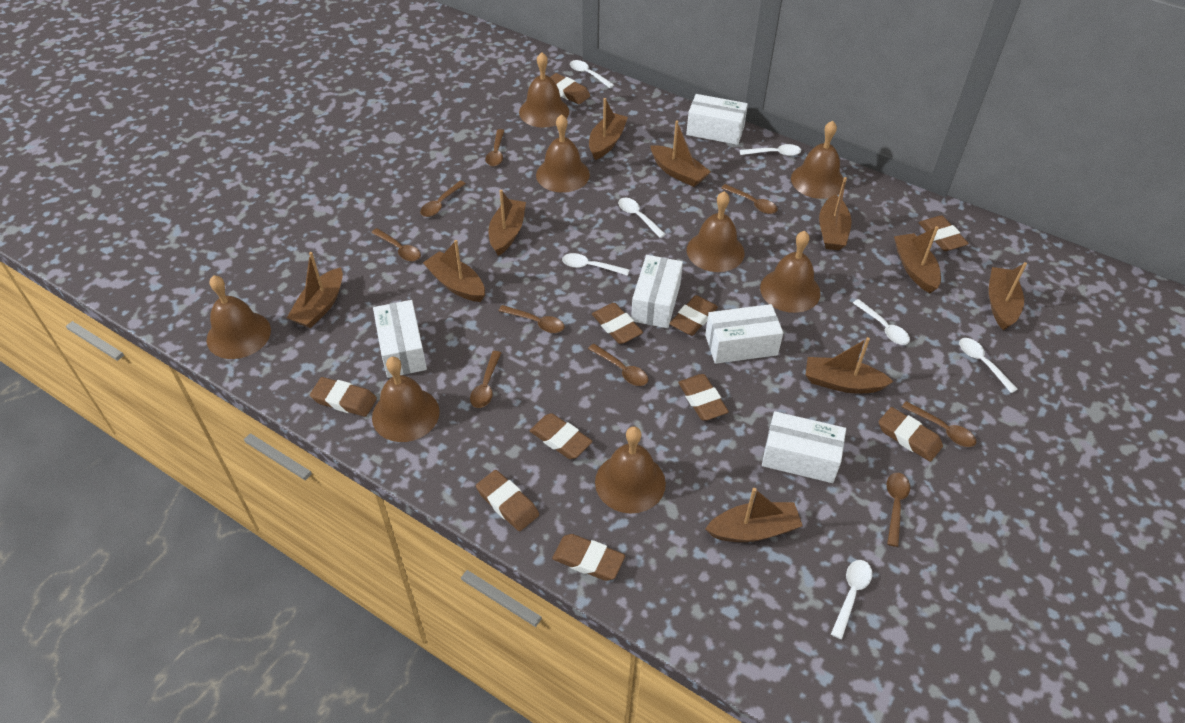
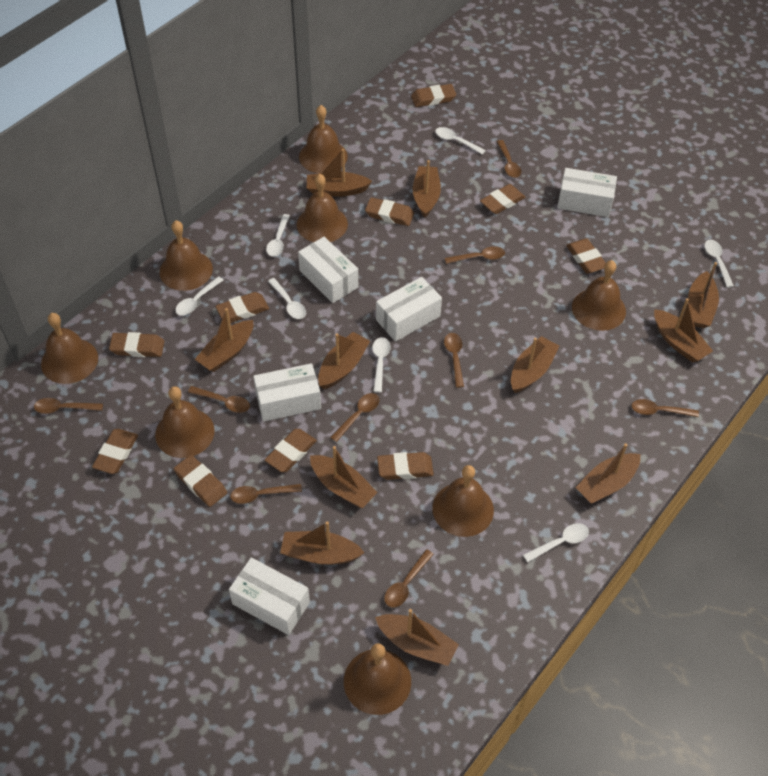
brown boat: [287,252,343,328] [423,240,485,302] [489,190,526,256] [589,98,628,160] [651,120,711,187] [705,488,803,542] [806,337,894,393] [819,177,852,250] [894,226,941,293] [989,262,1027,330] = 10 -> [195,308,253,372] [280,521,365,565] [307,149,372,197] [310,446,378,508] [318,332,370,389] [375,609,459,666] [413,160,441,218] [511,336,559,393] [575,443,641,504] [654,298,713,363] [688,262,719,328] = 11

